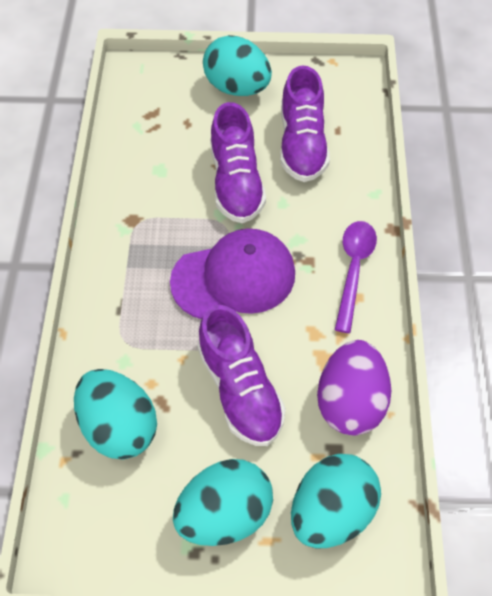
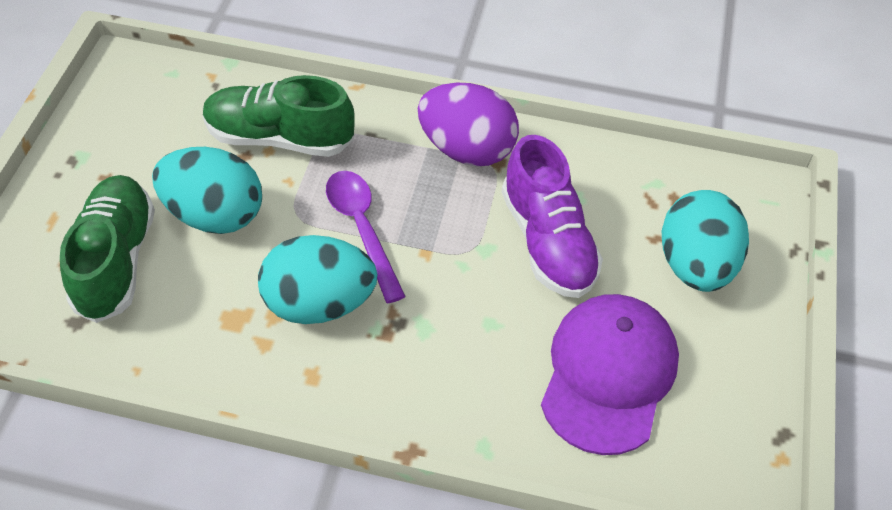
green shoe: none = 0 -> [60,175,155,323] [203,75,355,157] = 2
purple shoe: [197,305,286,446] [210,102,266,223] [280,65,330,182] = 3 -> [502,135,603,298] = 1
turquoise egg: [74,369,157,460] [173,459,273,546] [203,35,272,96] [291,454,381,548] = 4 -> [152,147,262,234] [258,235,377,324] [662,190,749,292] = 3

